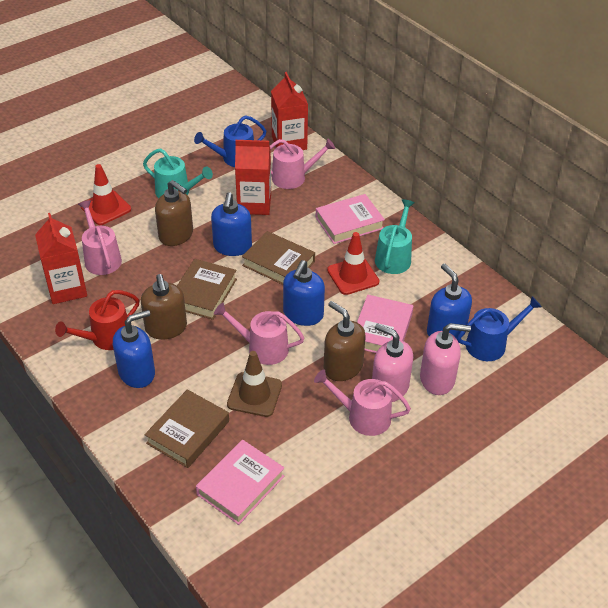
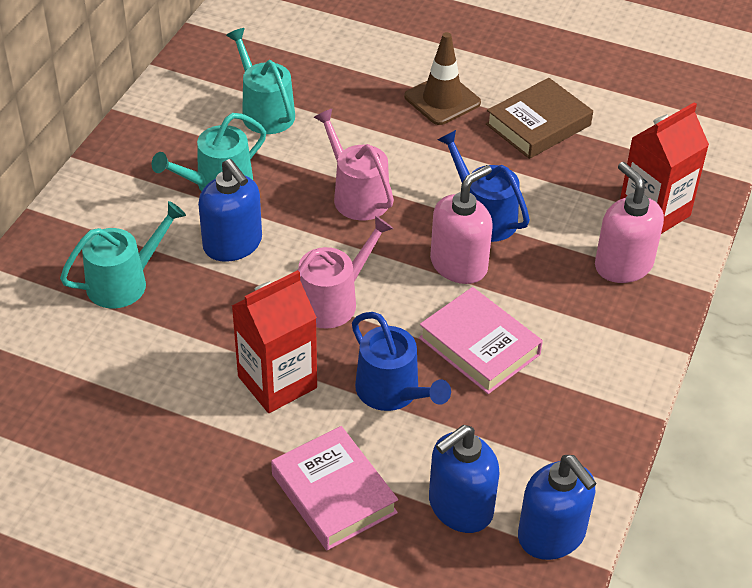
blue soap dispenser: [113,310,155,388] [211,192,252,256] [283,260,325,326] [427,263,472,339] = 4 -> [198,159,262,262] [429,425,499,533] [518,455,597,560] = 3
brown book: [145,389,229,468] [177,259,237,320] [242,231,315,285] = 3 -> [486,78,593,159] = 1
brown soap dispenser: [141,274,187,339] [155,180,193,246] [324,301,366,381] = 3 -> none = 0
pink book: [196,440,284,525] [316,194,385,244] [357,295,413,353] = 3 -> [271,426,398,550] [419,287,543,394] = 2
pink watering can: [78,200,122,275] [214,303,304,365] [270,139,335,189] [314,370,411,436] = 4 -> [298,216,393,328] [313,109,394,220] = 2
red carton: [35,213,87,304] [235,140,271,215] [271,72,308,150] = 3 -> [232,270,317,413] [620,102,709,234] = 2
red traffic cone: [81,164,131,225] [327,232,379,295] = 2 -> none = 0
red watering can: [55,290,139,350] = 1 -> none = 0
turquoise watering can: [143,148,213,198] [375,199,415,274] = 2 -> [60,201,186,308] [152,113,266,192] [226,28,295,134] = 3

